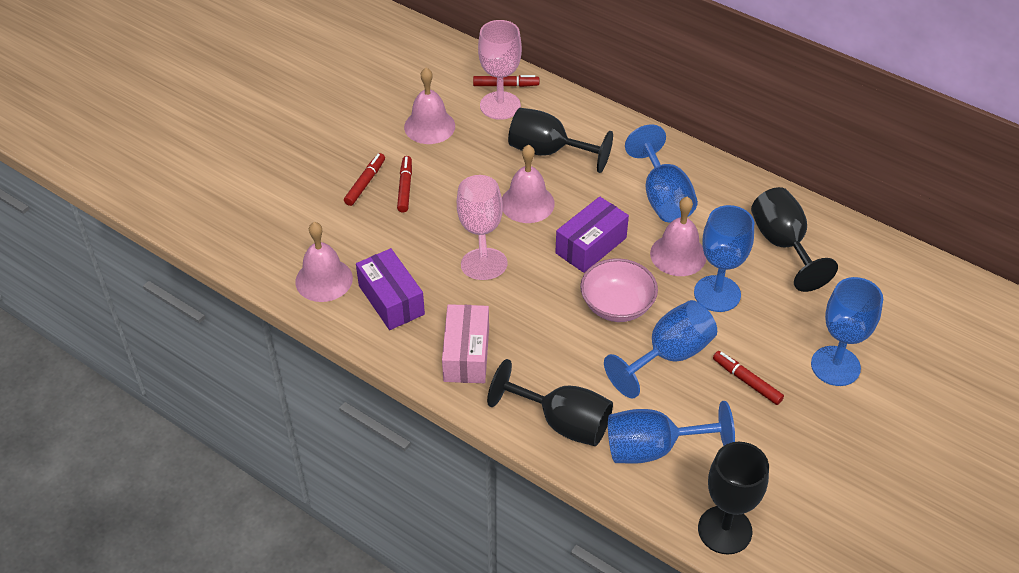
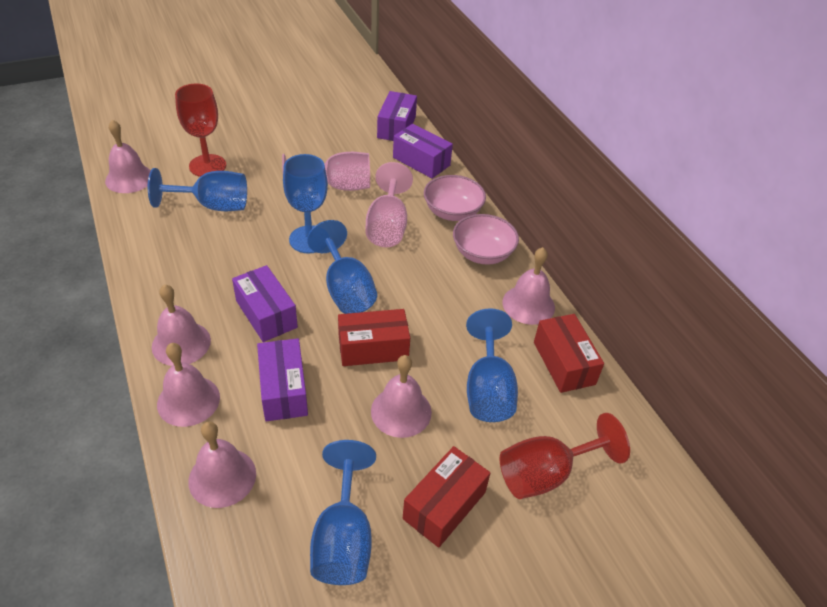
black goblet: [487,359,613,446] [508,108,613,173] [698,442,769,555] [751,187,838,292] = 4 -> none = 0
pink bell: [295,222,353,302] [404,68,455,144] [502,145,555,223] [650,197,707,276] = 4 -> [105,120,151,193] [152,284,211,366] [157,343,220,427] [188,422,256,508] [371,355,432,438] [502,247,555,325] = 6
pink bowl: [580,258,658,322] = 1 -> [424,175,486,221] [453,214,519,265] = 2
pink box: [442,304,489,383] = 1 -> none = 0
purple box: [356,248,425,330] [555,196,629,273] = 2 -> [232,265,298,342] [257,338,308,421] [377,91,417,141] [393,124,453,179] = 4
red box: none = 0 -> [338,309,410,366] [403,446,490,548] [534,314,604,393] = 3
red goblet: none = 0 -> [175,84,226,177] [499,413,630,499] = 2
red marker: [344,153,385,206] [397,156,412,212] [473,75,539,87] [713,351,784,405] = 4 -> none = 0

